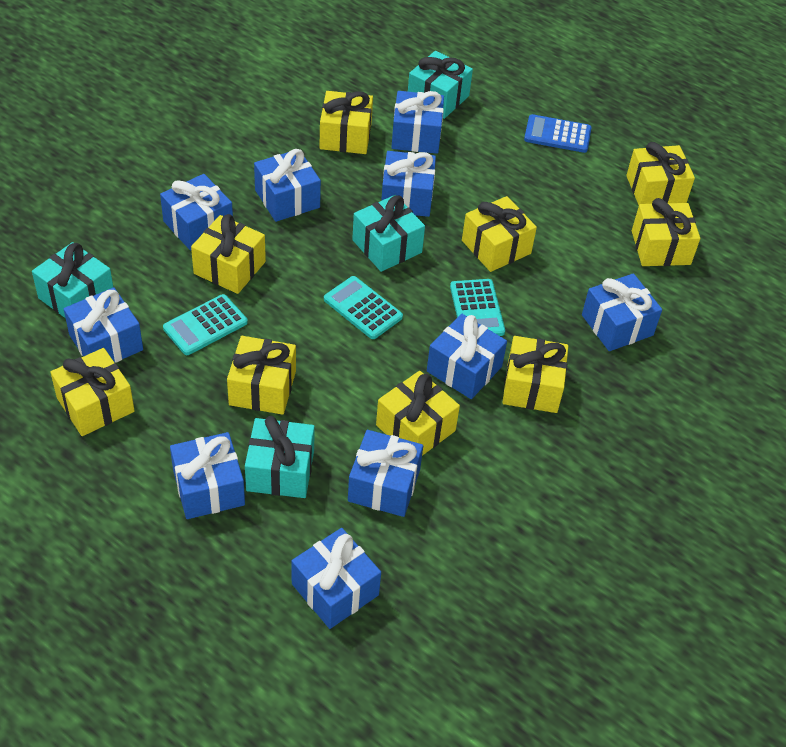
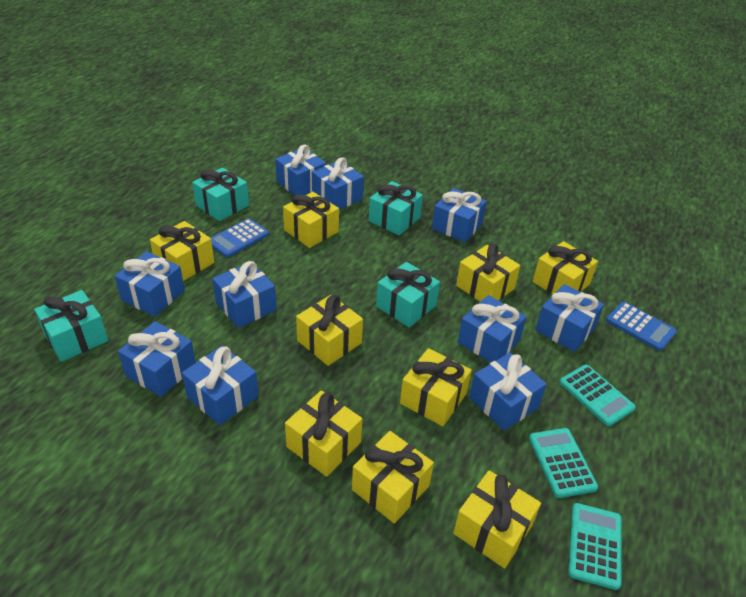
blue calculator: [524,114,592,153] = 1 -> [211,218,269,258] [606,302,677,351] = 2

